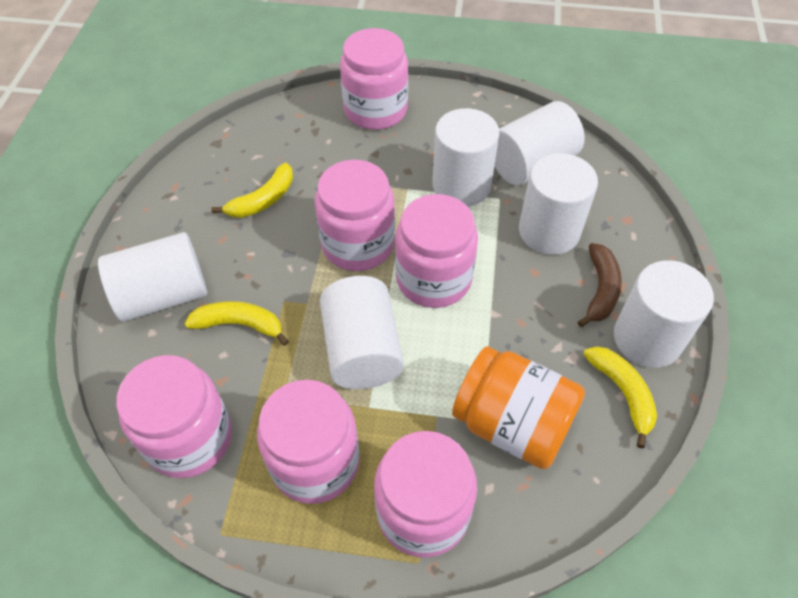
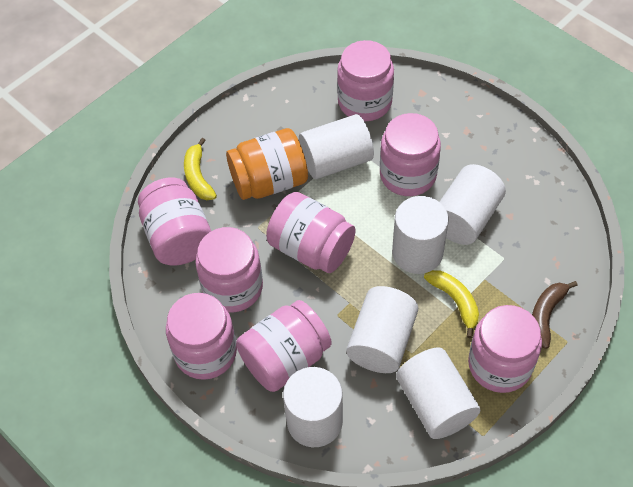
pink jar: [116,355,232,478] [257,380,360,504] [315,160,395,271] [340,28,408,130] [374,431,477,557] [395,194,478,308] = 6 -> [138,177,211,266] [166,293,237,380] [195,227,263,312] [236,300,332,392] [266,192,356,273] [337,40,394,121] [380,113,441,196] [468,305,542,393] = 8
yellow banana: [184,301,289,346] [211,163,293,218] [583,346,657,448] = 3 -> [184,138,217,200] [424,270,479,338] = 2

